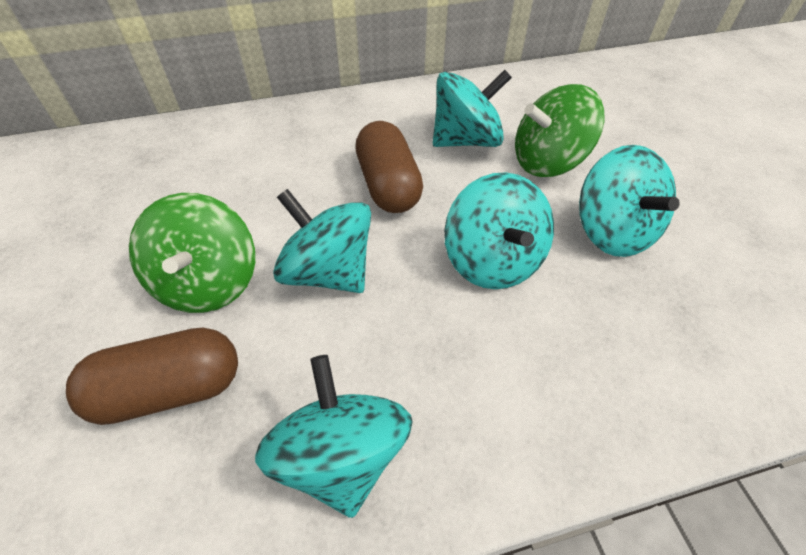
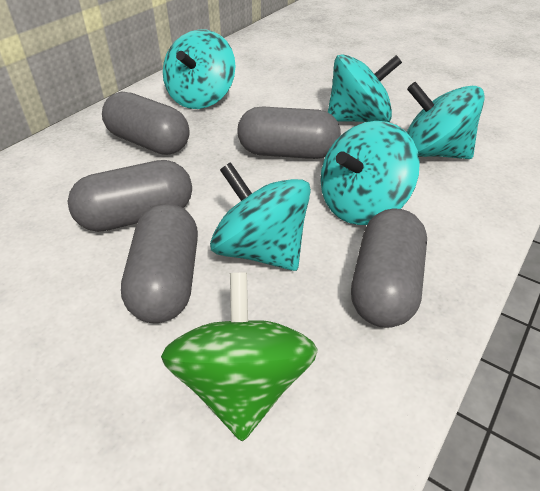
brown capsule: [66,328,238,425] [355,121,423,213] = 2 -> none = 0
green spinning top: [129,193,255,313] [515,84,604,177] = 2 -> [161,273,318,441] = 1
grey capsule: none = 0 -> [68,160,192,232] [102,92,189,155] [121,203,198,323] [238,107,341,159] [351,208,427,328] = 5

